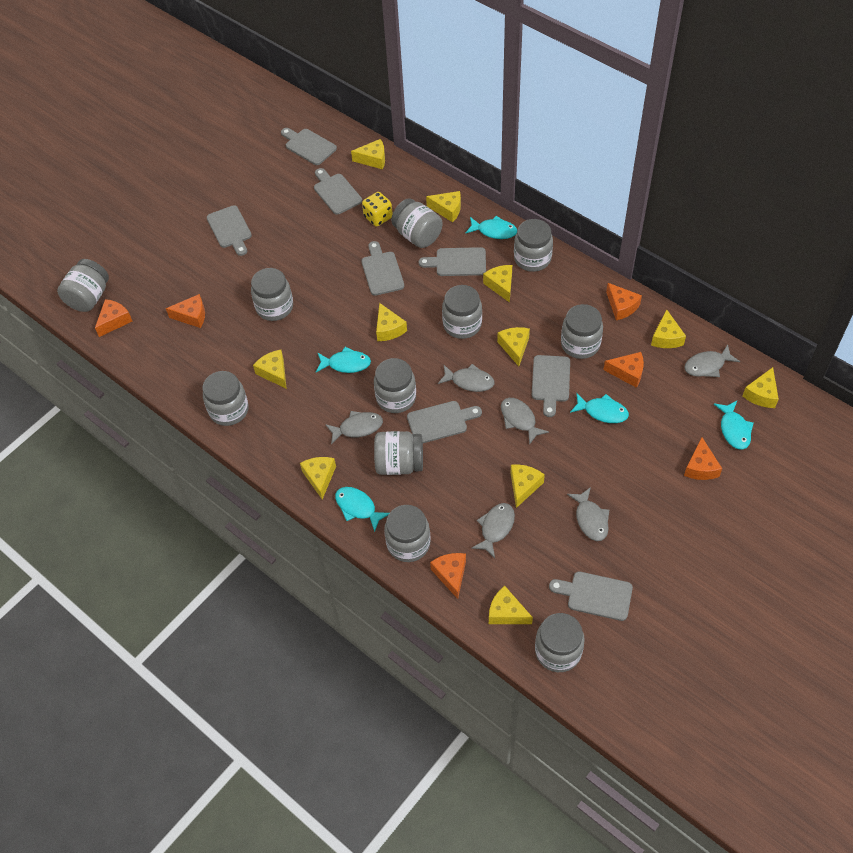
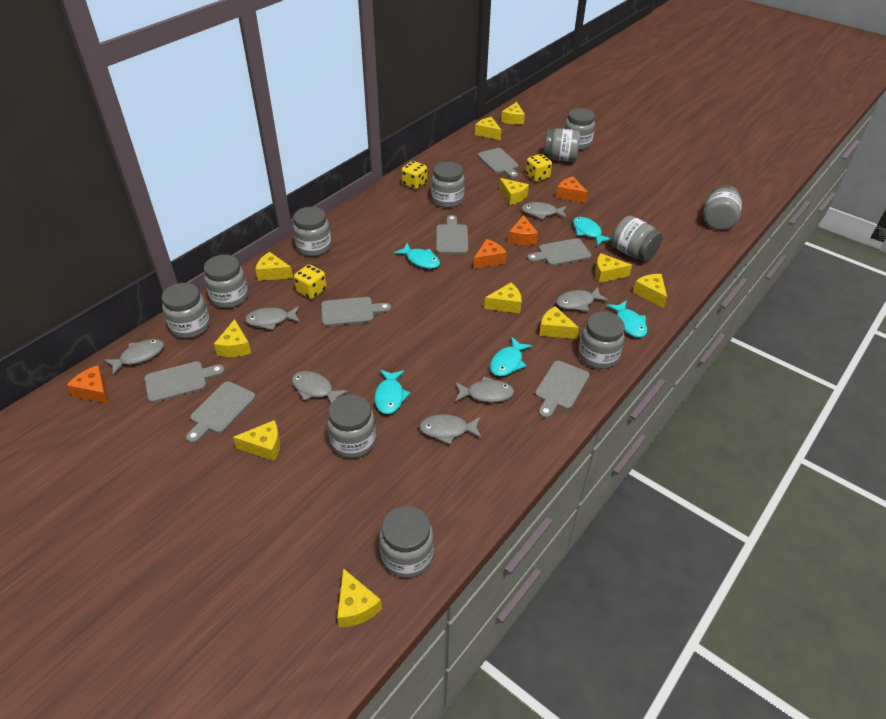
grey cutting board: [207,205,252,256] [281,128,337,165] [314,168,362,215] [361,241,404,296] [407,401,482,443] [419,247,486,276] [532,355,570,417] [549,572,633,621] = 8 -> [144,361,225,403] [186,381,256,443] [321,297,391,326] [436,215,468,254] [478,148,519,178] [527,238,591,266] [535,361,589,418] = 7
grey fish: [325,411,383,445] [438,364,495,392] [471,503,515,558] [501,398,549,445] [567,487,609,541] [684,344,740,377] = 6 -> [104,339,164,375] [245,306,300,330] [292,371,348,403] [419,414,482,445] [455,376,514,403] [521,202,567,220] [556,287,609,311] = 7
orange cheese: [95,299,132,337] [166,294,205,328] [430,553,466,599] [603,352,644,388] [606,283,642,320] [684,437,722,480] = 6 -> [66,365,109,404] [473,239,507,269] [508,215,538,245] [556,177,588,203] = 4
yellow dice: [362,192,393,226] = 1 -> [294,264,327,299] [402,161,427,189] [526,154,552,182] = 3

